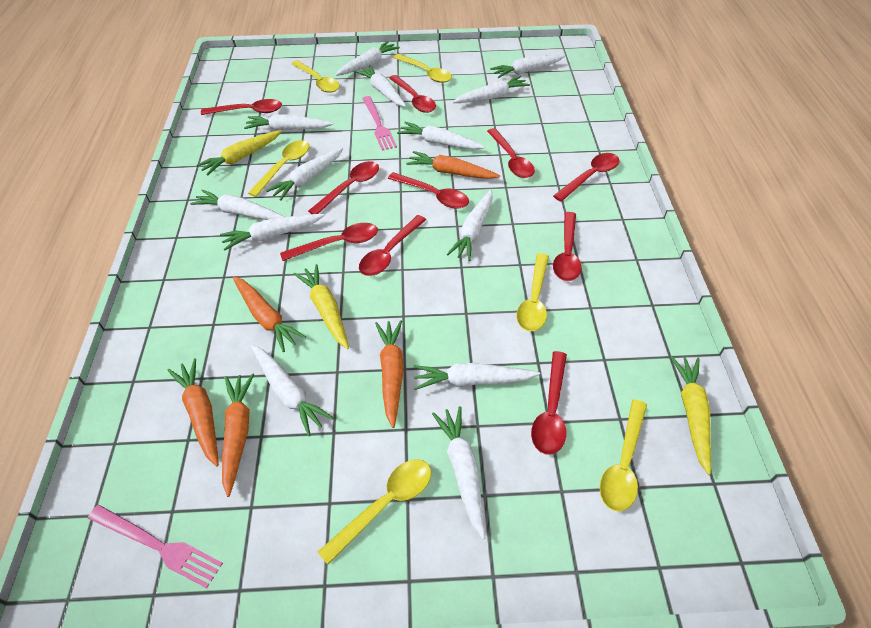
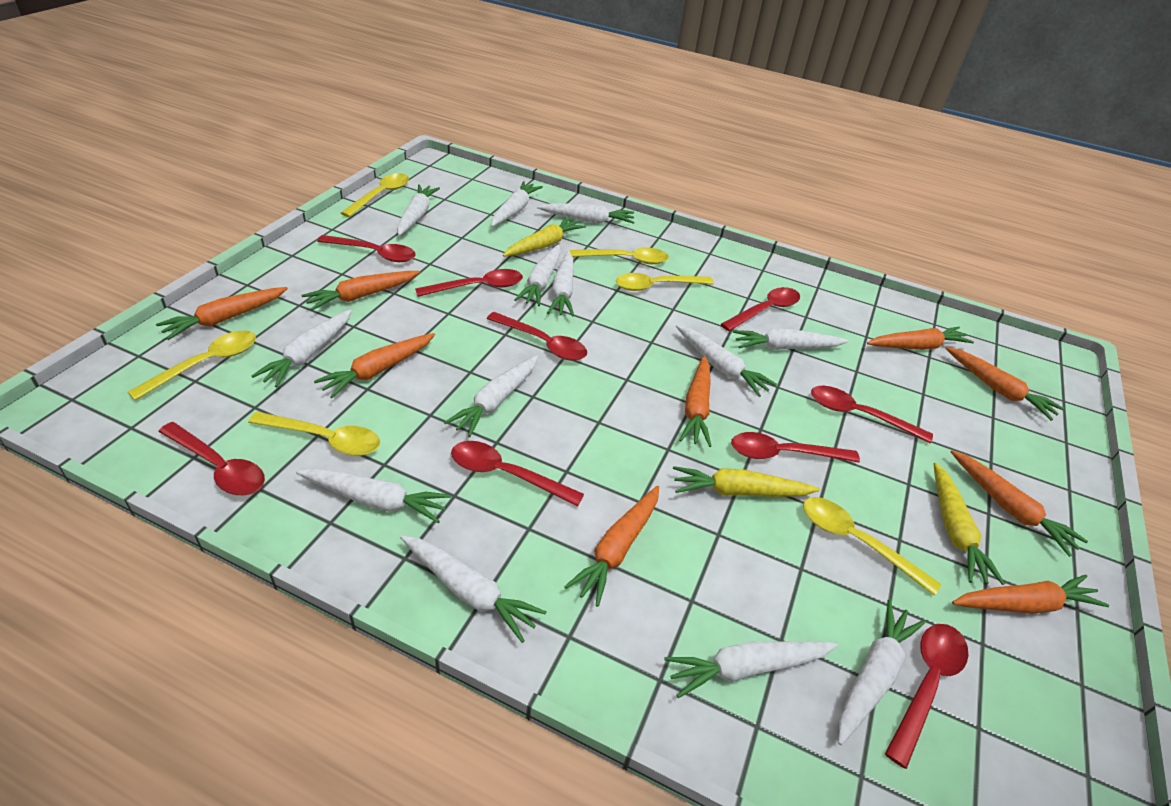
orange carrot: [168,358,219,467] [222,373,254,497] [233,276,306,352] [375,320,404,428] [406,151,500,179] = 5 -> [156,287,288,340] [301,271,420,311] [314,333,435,398] [564,486,659,607] [679,356,711,447] [867,327,974,350] [945,347,1064,421] [951,450,1088,557] [952,575,1109,614] = 9
pink fork: [88,505,223,588] [362,96,397,151] = 2 -> none = 0
red spoon: [201,99,282,115] [280,223,378,261] [308,161,379,214] [359,215,426,276] [388,172,469,209] [389,75,436,113] [487,128,535,178] [531,351,567,455] [553,153,619,202] [553,212,581,281] = 10 -> [158,422,265,495] [317,235,416,262] [415,269,523,297] [451,441,584,506] [487,312,587,361] [721,287,800,331] [731,432,860,463] [811,386,933,443] [885,624,969,769] = 9

